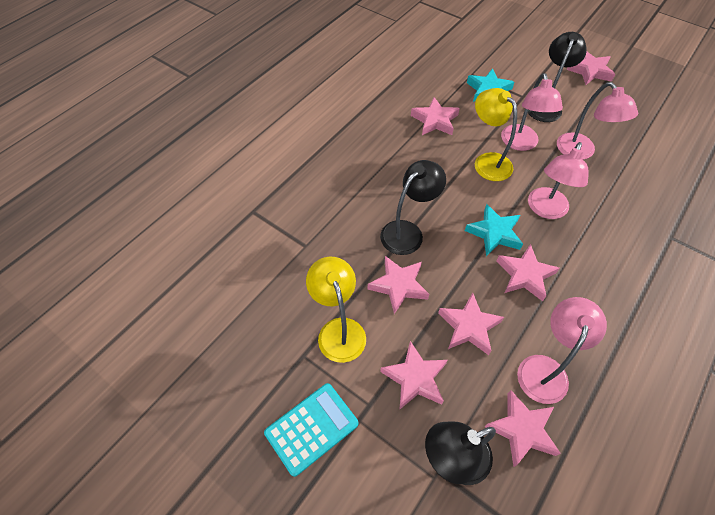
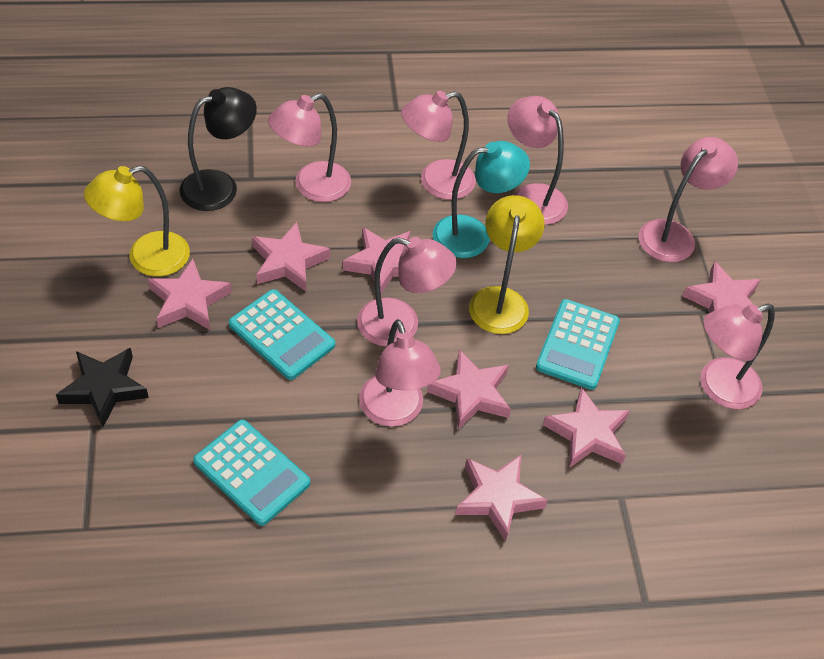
black lamp: [380,160,446,255] [425,421,496,485] [528,32,587,122] = 3 -> [180,87,257,211] = 1
black star: none = 0 -> [56,348,149,427] = 1
pink lamp: [501,73,563,151] [517,297,607,404] [528,142,589,219] [557,82,638,160] = 4 -> [268,93,351,202] [357,237,457,347] [359,319,441,427] [401,91,476,200] [508,96,568,225] [639,137,738,262] [700,304,775,409] = 7
turquoise calculator: [264,383,359,477] = 1 -> [193,420,310,526] [229,289,335,380] [536,299,620,390] = 3
turquoise lamp: none = 0 -> [433,141,530,258] = 1
turquoise star: [465,204,523,256] [467,68,514,102] = 2 -> none = 0

